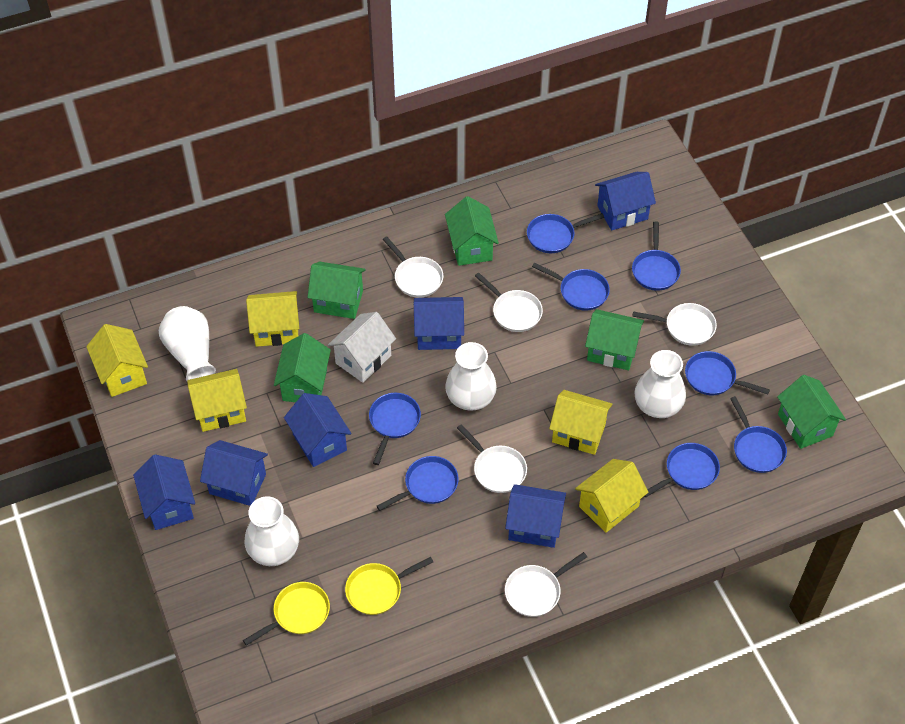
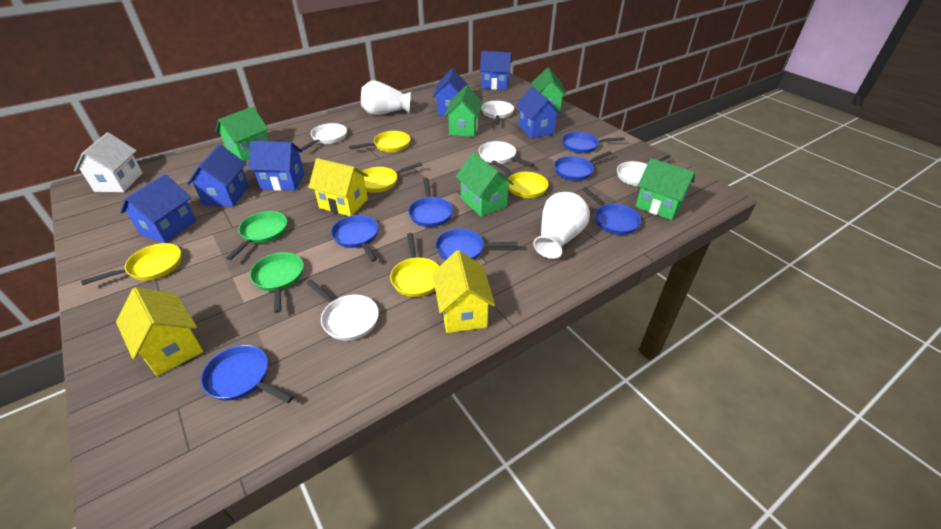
blue pan: [369,393,421,465] [377,456,459,511] [527,213,604,253] [532,262,610,311] [632,221,681,291] [644,443,720,497] [685,351,770,395] [730,396,787,473] = 8 -> [201,345,293,403] [331,215,379,262] [408,178,453,227] [435,229,518,260] [554,151,612,181] [562,132,625,153] [582,187,641,235] = 7
green pan: none = 0 -> [226,211,287,260] [250,252,304,313] = 2
white vase: [159,306,216,381] [245,496,299,566] [445,342,497,411] [634,350,686,418] = 4 -> [361,80,411,115] [533,192,590,259] = 2
yellow house: [86,324,148,397] [187,369,247,432] [246,291,299,347] [549,390,613,455] [575,459,648,533] = 5 -> [116,287,203,376] [308,158,369,216] [432,250,495,333] = 3
yellow pan: [243,582,330,646] [345,557,433,615] = 2 -> [81,243,181,285] [349,131,410,152] [362,162,422,193] [390,233,439,297] [491,160,549,198] = 5

